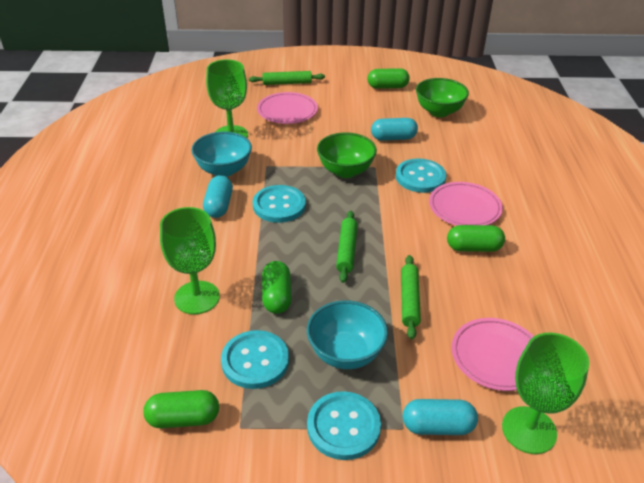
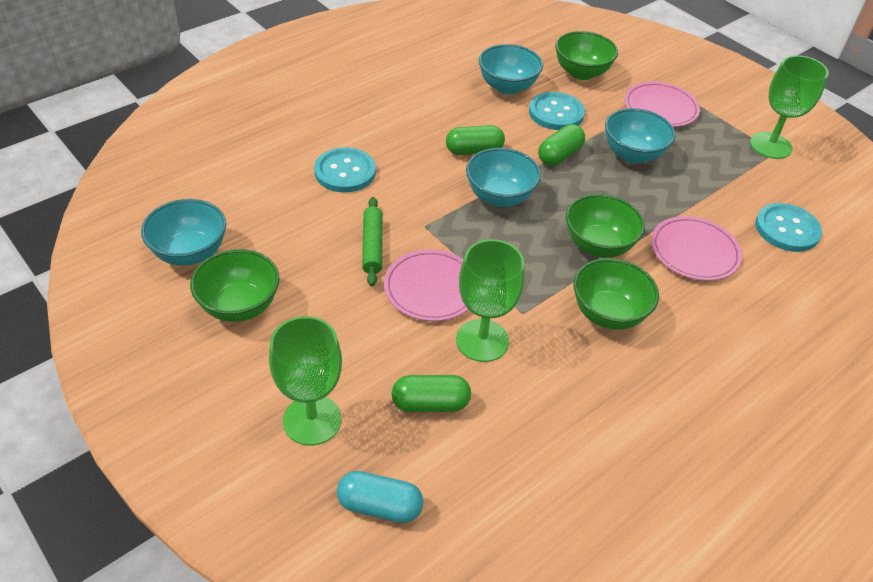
green bowl: [317,132,377,178] [416,78,469,117] = 2 -> [190,249,280,322] [555,31,618,80] [566,194,645,258] [573,258,659,330] = 4
green capsule: [143,390,219,428] [262,261,292,314] [368,68,410,89] [447,225,505,252] = 4 -> [391,375,471,412] [446,125,505,155] [538,124,585,166] = 3
green rolling pin: [249,71,325,85] [336,211,357,283] [401,255,421,339] = 3 -> [362,197,382,286] = 1
turquoise bowl: [191,132,252,177] [307,300,388,369] = 2 -> [141,199,226,266] [466,148,541,207] [479,44,543,95] [605,108,675,164] = 4
turquoise button: [221,330,289,389] [253,185,306,223] [307,391,381,460] [396,159,446,193] = 4 -> [314,147,376,192] [529,92,585,130] [755,203,822,252] = 3
turquoise capsule: [203,175,233,218] [371,118,418,141] [403,399,478,435] = 3 -> [337,471,423,523] = 1

